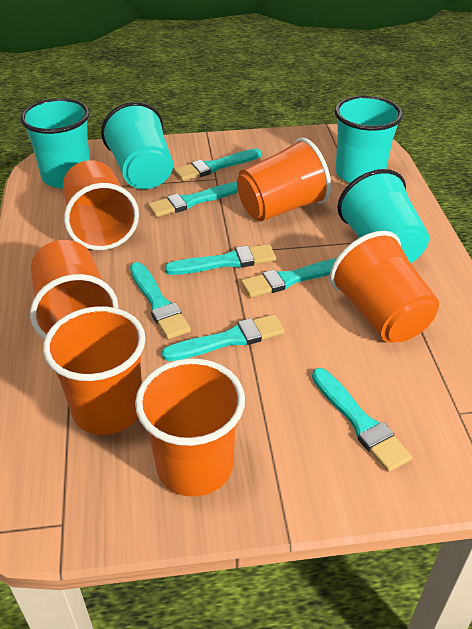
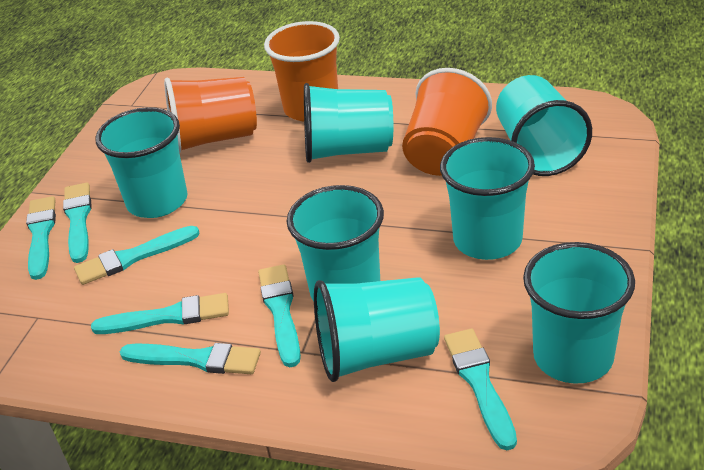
orange cup: [30,240,118,340] [43,306,145,435] [63,160,139,250] [135,358,245,497] [237,138,331,221] [330,231,439,343] = 6 -> [164,77,257,153] [264,21,340,121] [402,68,492,176] = 3
turquoise cup: [20,98,90,189] [101,102,173,189] [334,95,403,183] [337,169,429,263] = 4 -> [95,107,188,218] [287,185,384,301] [304,83,393,163] [314,277,440,382] [440,137,535,260] [496,75,592,176] [523,242,635,384] = 7

